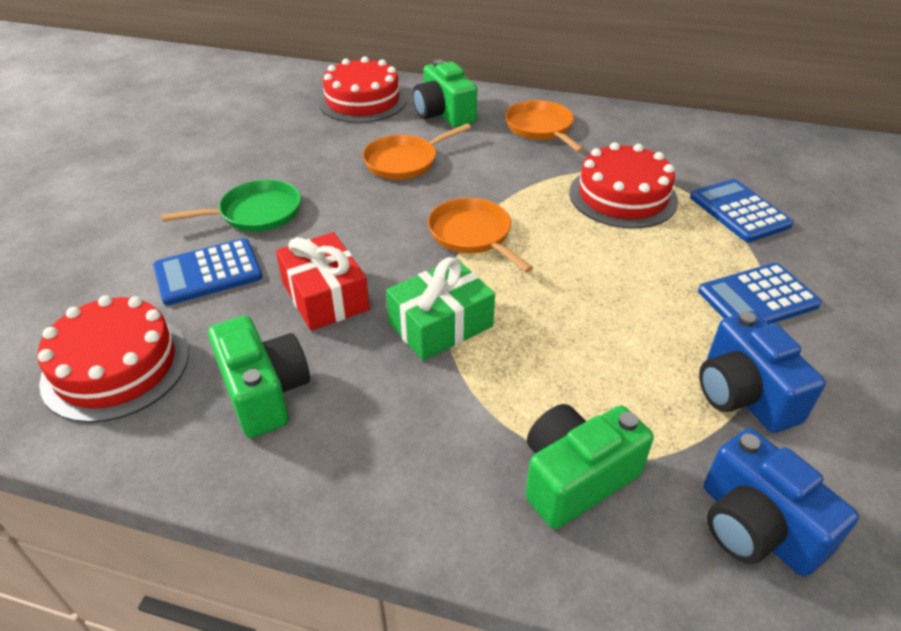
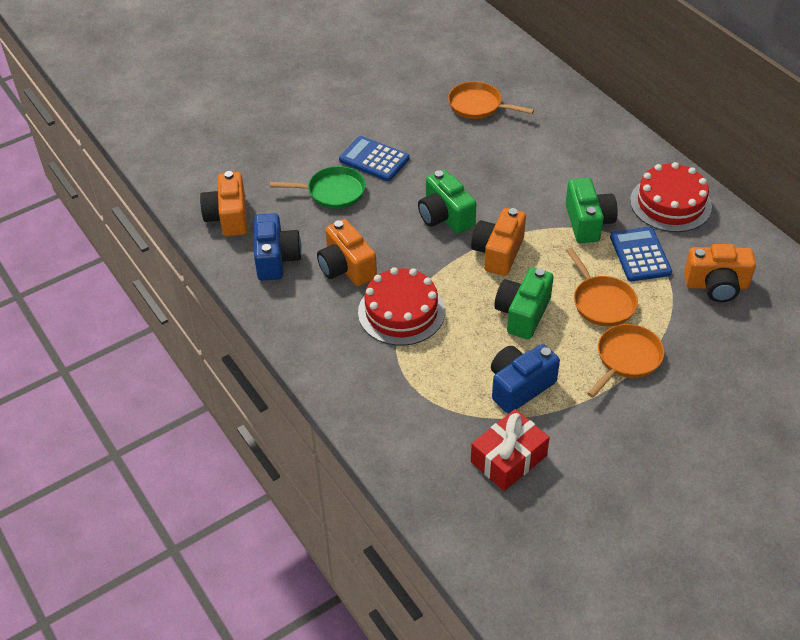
blue calculator: [153,238,263,305] [690,179,793,242] [698,263,822,324] = 3 -> [339,136,410,181] [610,227,672,281] = 2
green gift: [386,257,495,361] = 1 -> none = 0
orange camera: none = 0 -> [200,171,247,237] [317,219,377,286] [471,208,526,276] [684,244,756,302] = 4
red cake: [37,295,189,423] [318,56,407,123] [569,142,678,228] = 3 -> [358,267,445,346] [630,162,712,232] = 2

